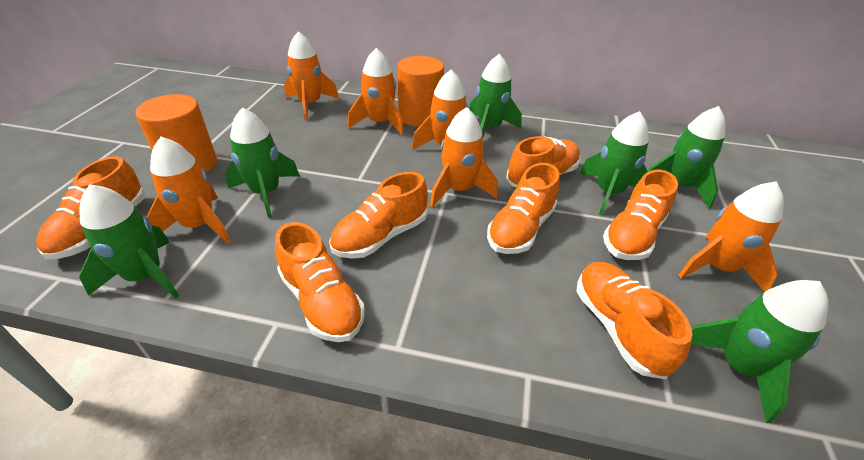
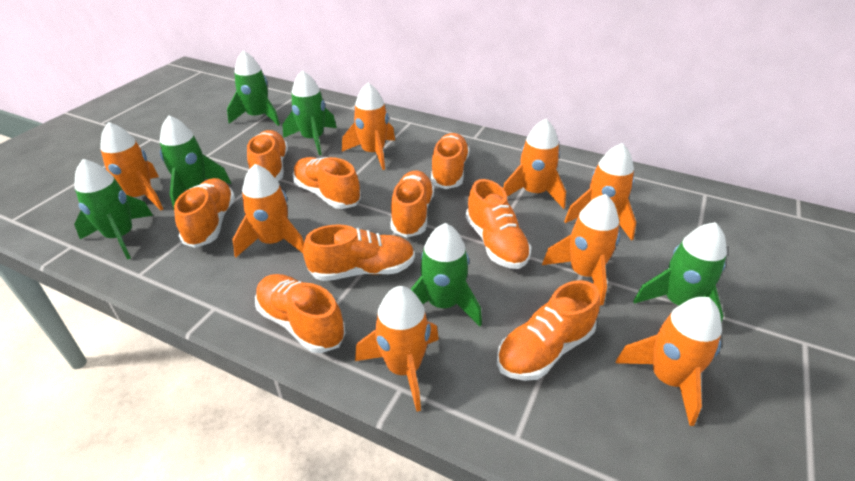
orange cylinder: [135,94,217,173] [397,56,444,127] = 2 -> none = 0
orange rocket: [147,137,231,243] [284,31,339,120] [348,48,404,136] [412,70,468,149] [430,107,498,207] [678,181,784,291] = 6 -> [100,122,163,210] [232,164,304,257] [342,83,395,170] [355,286,439,412] [503,119,566,209] [542,194,620,305] [564,143,636,241] [616,297,722,426] = 8
orange shoe: [36,156,145,259] [275,222,365,342] [329,172,428,259] [487,163,559,254] [506,136,581,187] [576,262,692,379] [603,170,678,260] = 7 -> [174,178,235,248] [247,130,288,181] [255,274,346,353] [293,157,361,209] [303,224,415,281] [390,170,434,238] [431,133,470,189] [466,179,532,269] [497,280,600,381] = 9

